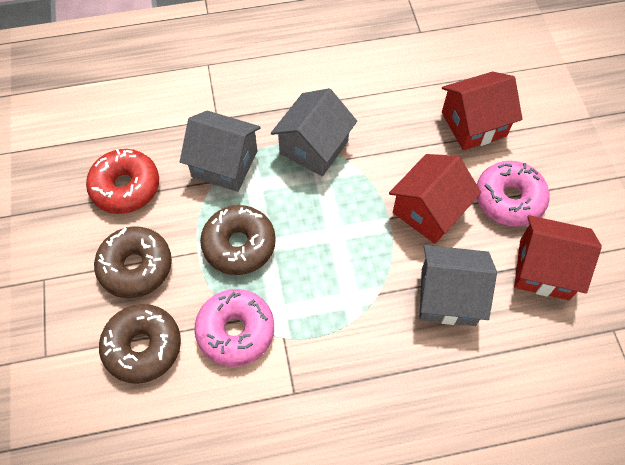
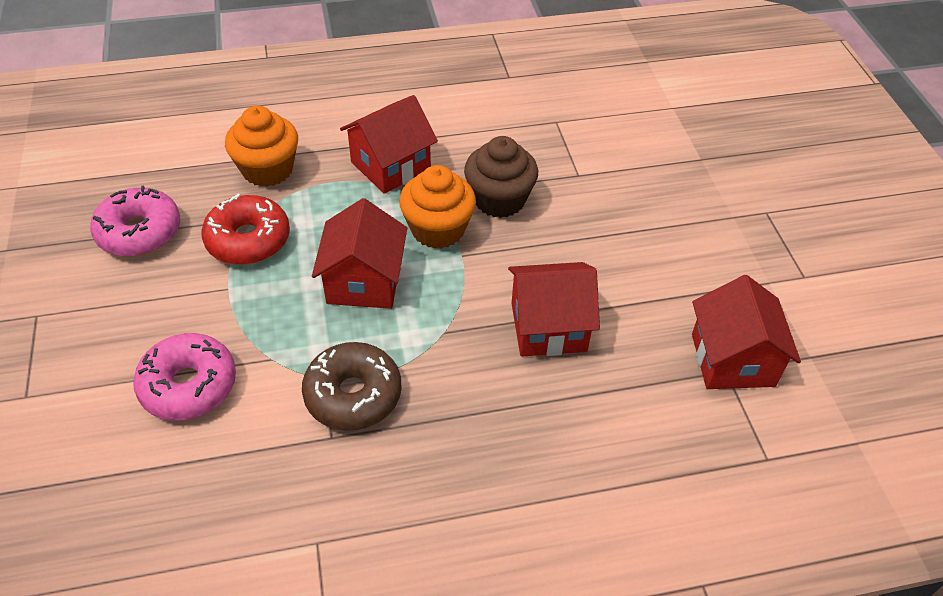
brown cupcake: none = 0 -> [464,136,538,218] = 1
brown donut: [94,226,172,298] [99,304,181,384] [200,205,276,275] = 3 -> [302,342,402,431] = 1
grey house: [180,111,261,192] [271,88,357,176] [419,245,497,326] = 3 -> none = 0
orange cupcake: none = 0 -> [225,106,298,187] [399,165,476,249] = 2
red house: [389,154,481,244] [442,72,523,151] [514,215,602,300] = 3 -> [312,198,407,309] [340,95,438,194] [508,262,600,357] [692,275,801,389] = 4

